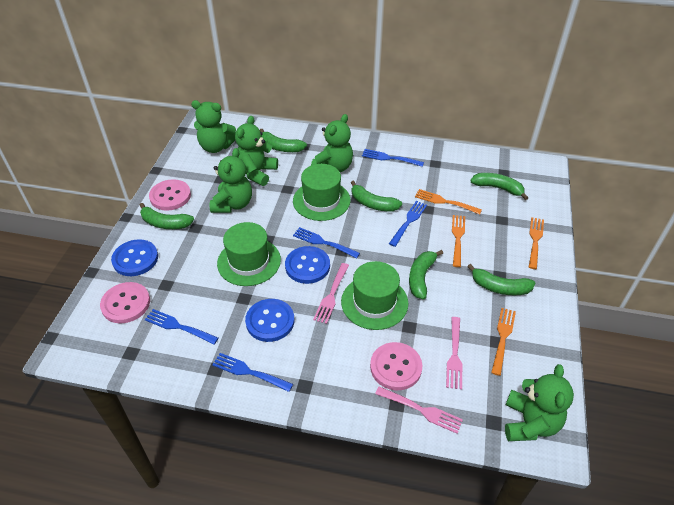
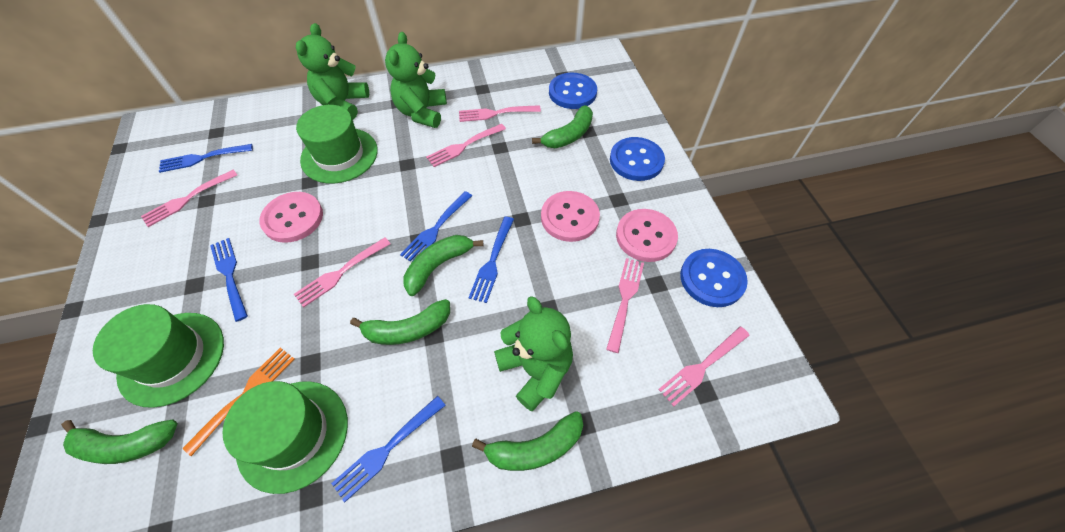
green banana: [139,203,194,229] [260,129,307,152] [351,181,402,212] [409,250,443,299] [467,264,535,295] [470,173,528,200] = 6 -> [61,420,177,464] [350,299,450,345] [403,235,483,296] [472,411,583,471] [532,105,593,148] = 5
green teddy bear: [191,100,236,153] [210,148,252,213] [235,116,278,186] [311,114,353,172] [505,364,574,441] = 5 -> [296,23,369,120] [385,32,447,128] [494,296,573,411] = 3
orange fork: [415,189,482,214] [452,215,465,267] [491,308,516,376] [529,217,544,269] = 4 -> [183,348,295,456] = 1
pink fork: [313,263,349,324] [375,386,463,434] [446,317,463,390] = 3 -> [141,170,237,227] [294,237,390,307] [426,124,506,167] [459,105,541,122] [606,258,644,353] [658,327,750,406] = 6

